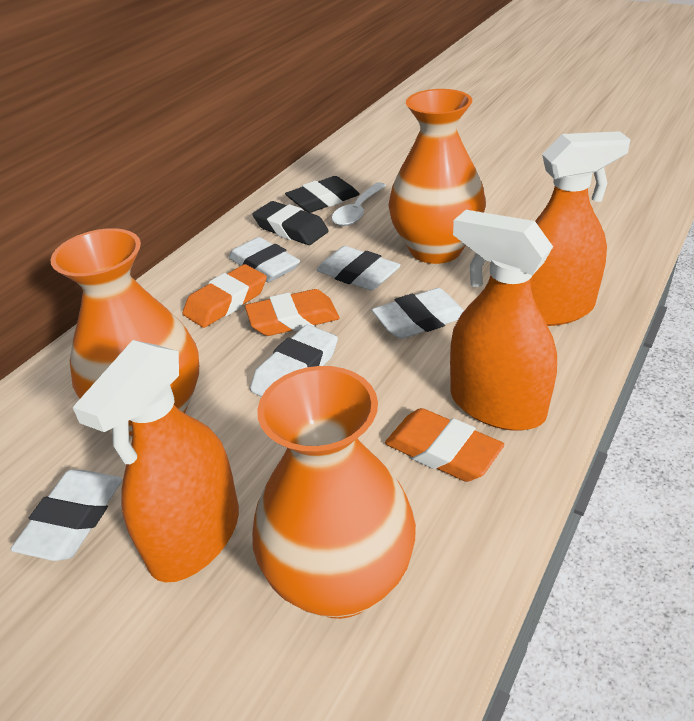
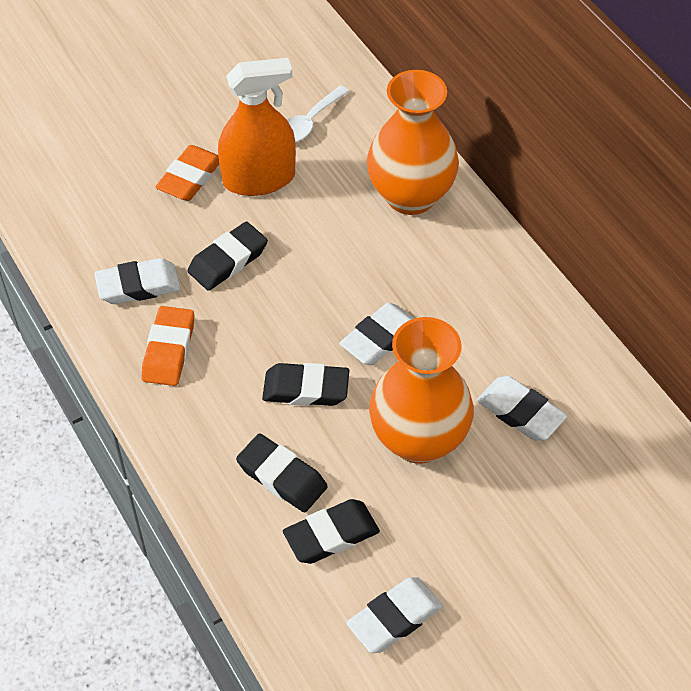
black eraser: [252,201,329,245] [285,176,360,213] = 2 -> [188,222,268,291] [236,434,328,512] [262,363,349,406] [283,499,380,564] = 4
orange eraser: [182,264,267,328] [245,289,340,336] [385,408,504,482] = 3 -> [142,306,194,386] [155,145,219,201] = 2
orange spray bottle: [72,340,239,582] [450,210,557,431] [530,131,631,326] = 3 -> [218,58,296,196] = 1
orange vase: [51,228,199,436] [252,366,416,619] [388,89,486,264] = 3 -> [367,70,459,215] [369,317,474,464] = 2
white eraser: [10,469,122,561] [229,237,300,282] [250,325,338,397] [316,246,401,291] [372,288,464,339] = 5 -> [94,258,181,304] [339,303,414,365] [346,577,443,653] [477,376,567,441] = 4

